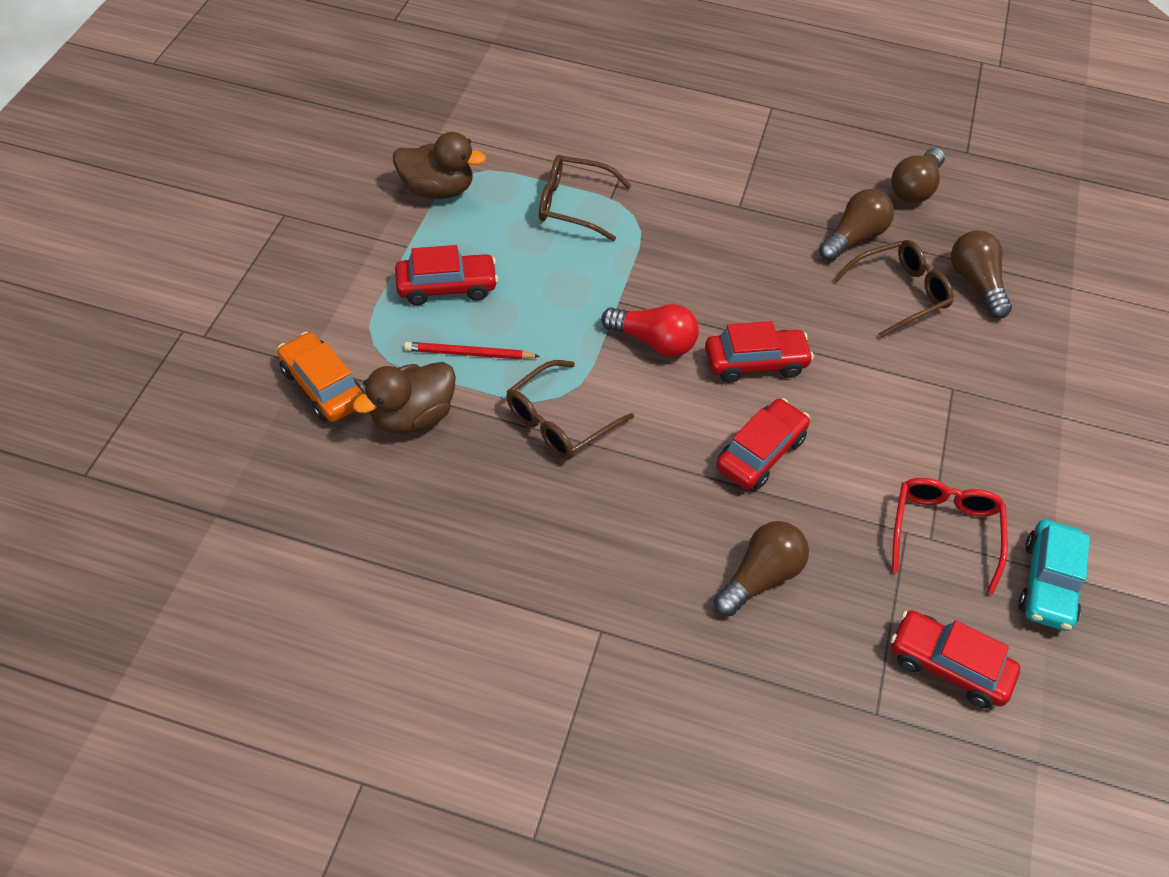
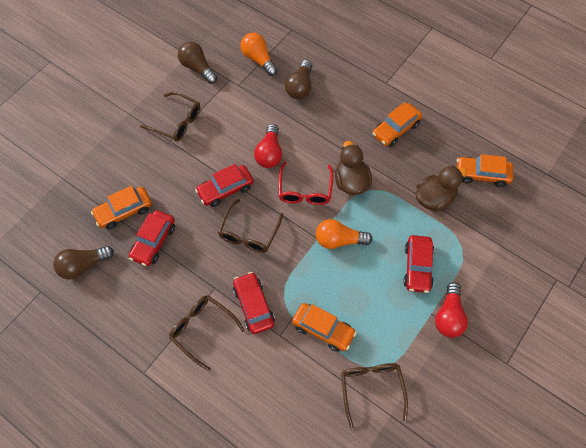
brown glasses: [506,360,634,460] [539,155,632,241] [834,240,954,338] = 3 -> [140,92,201,141] [169,295,245,371] [218,199,283,253] [341,363,408,429] = 4
brown light bulb: [714,521,809,616] [819,189,894,261] [891,148,945,203] [951,230,1012,319] = 4 -> [53,246,114,279] [178,42,217,84] [285,60,312,99] = 3
orange car: [278,332,364,422] = 1 -> [91,186,152,230] [292,303,357,352] [372,102,422,147] [457,154,513,187] = 4
orange light bulb: none = 0 -> [241,33,278,76] [316,219,373,249] = 2
red light bulb: [601,304,699,357] = 1 -> [254,124,282,168] [435,282,468,338] = 2
red pencil: [404,342,540,360] = 1 -> none = 0
turquoise car: [1019,519,1090,631] = 1 -> none = 0

